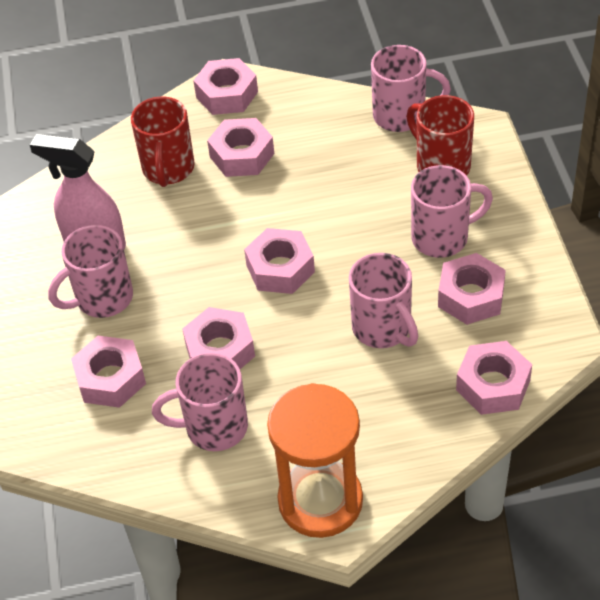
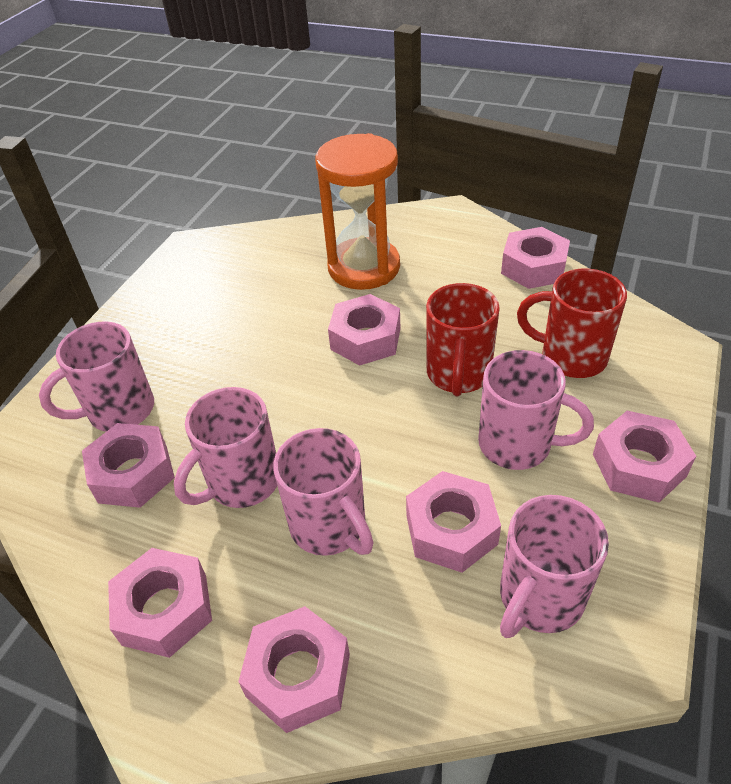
pink spray bottle: [30,134,126,249] = 1 -> none = 0

